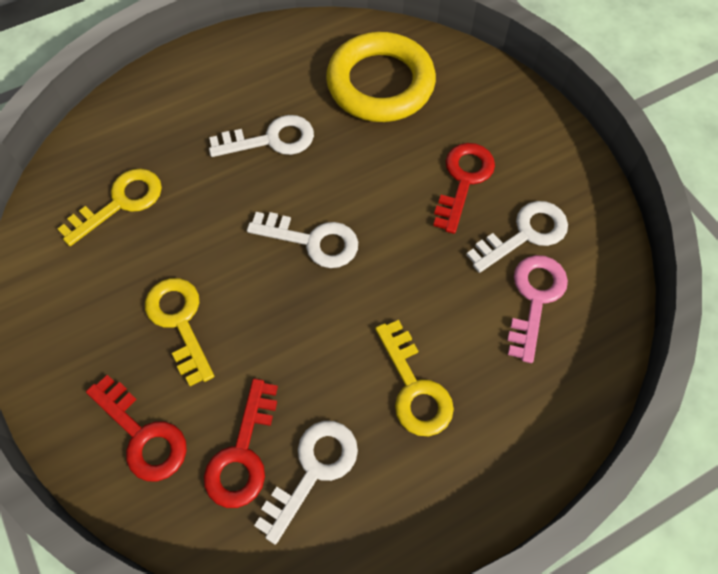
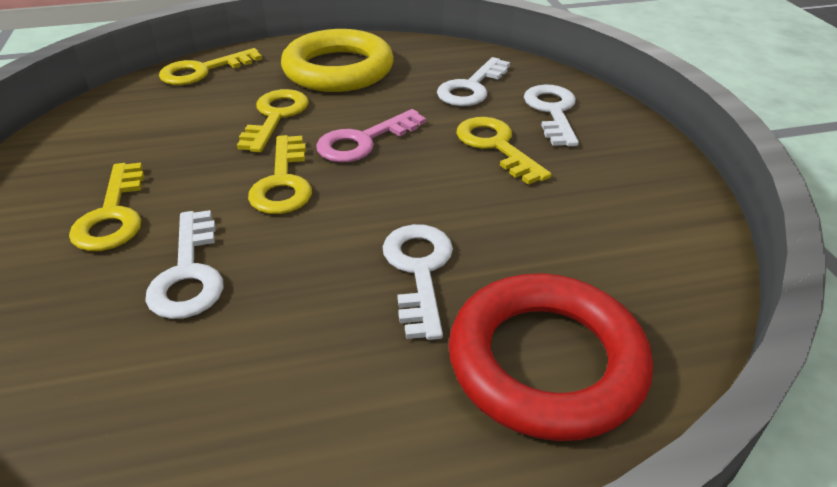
red key: [86,375,187,481] [204,378,278,508] [433,143,495,234] = 3 -> none = 0
red ring: none = 0 -> [449,273,653,441] = 1
yellow key: [58,169,162,246] [145,278,214,386] [375,320,454,436] = 3 -> [69,163,144,251] [159,48,262,85] [237,89,309,152] [248,135,312,214] [456,117,552,185] = 5

